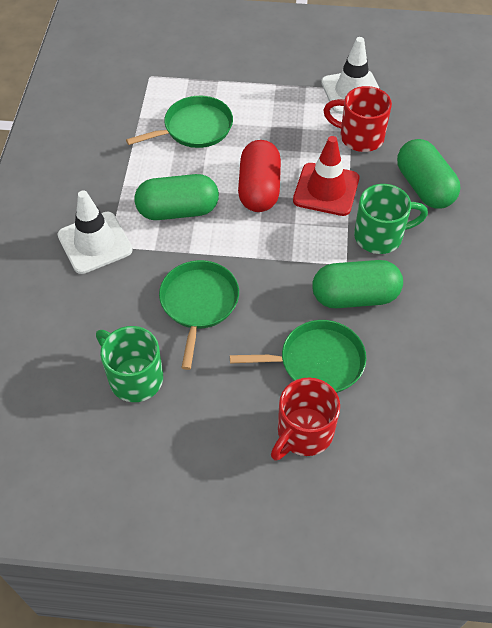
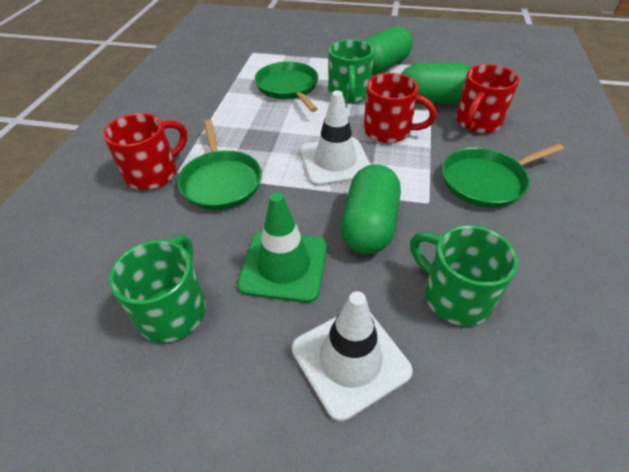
green mug: [96,326,163,402] [354,184,428,254] = 2 -> [109,235,206,343] [328,39,374,103] [410,225,518,326] = 3
green traffic cone: none = 0 -> [237,192,327,303] = 1
red capsule: [238,140,281,212] = 1 -> none = 0
red mug: [271,377,340,461] [323,86,392,152] = 2 -> [103,113,187,190] [364,73,437,143] [456,64,519,133] = 3
red traffic cone: [293,136,359,216] = 1 -> none = 0

